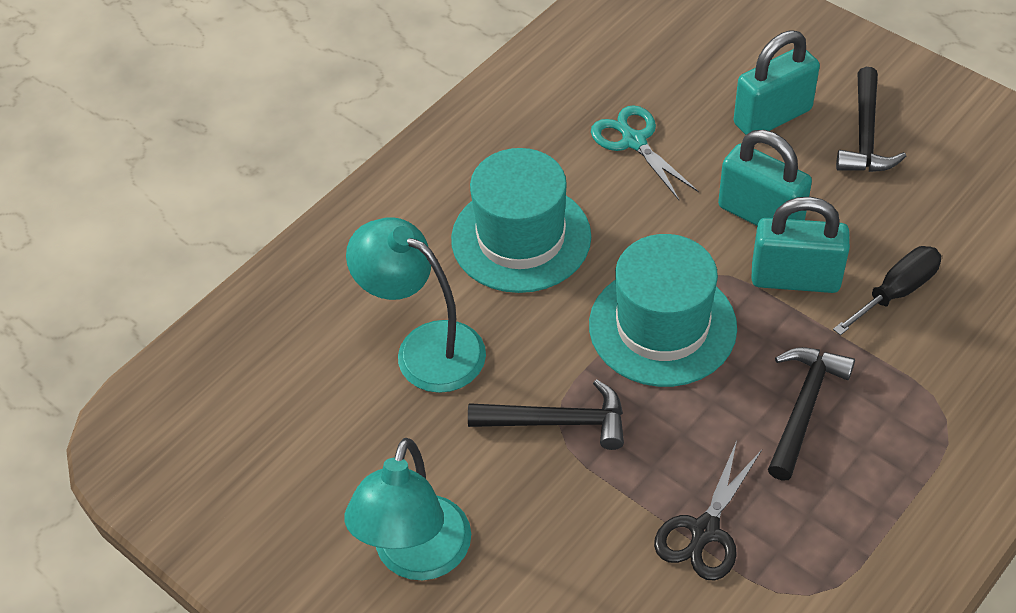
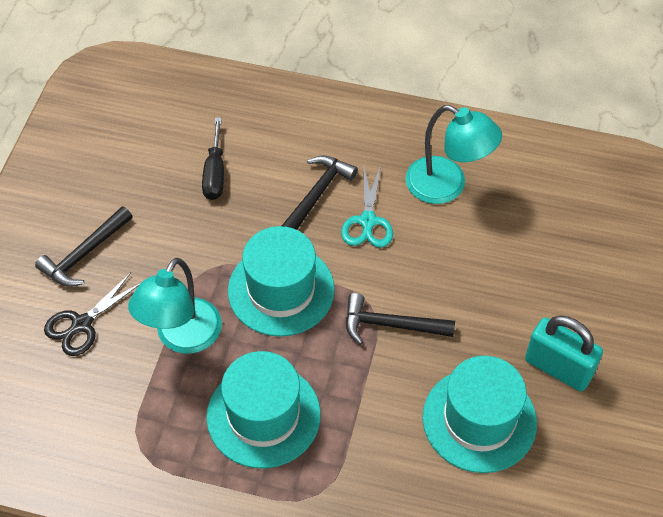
turquoise hat: [451,148,591,293] [589,234,737,387] = 2 -> [207,351,321,468] [228,226,335,337] [422,356,537,473] = 3
turquoise padlock: [718,130,812,226] [734,30,820,135] [751,197,850,293] = 3 -> [525,315,603,391] = 1

